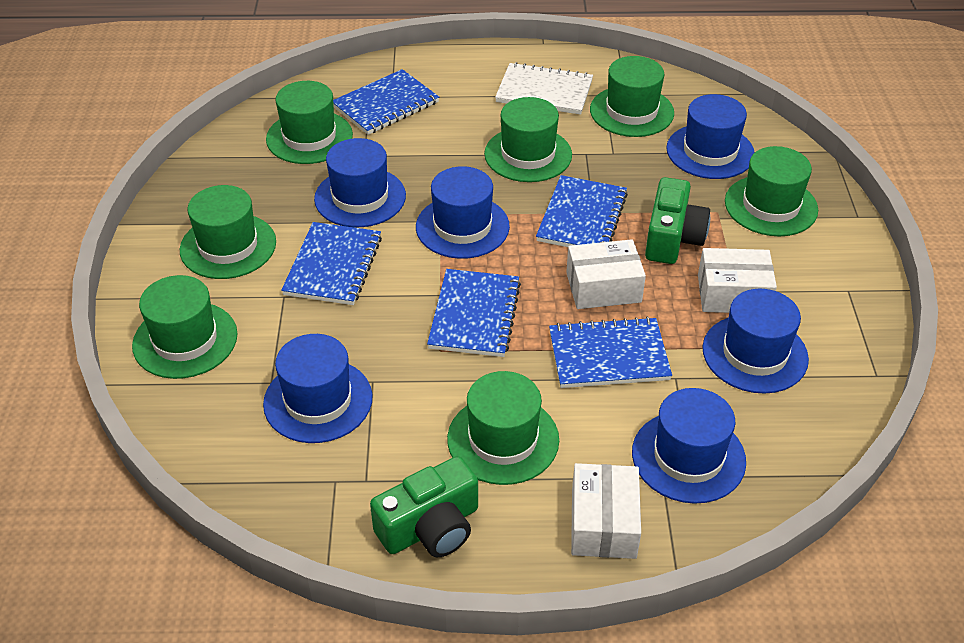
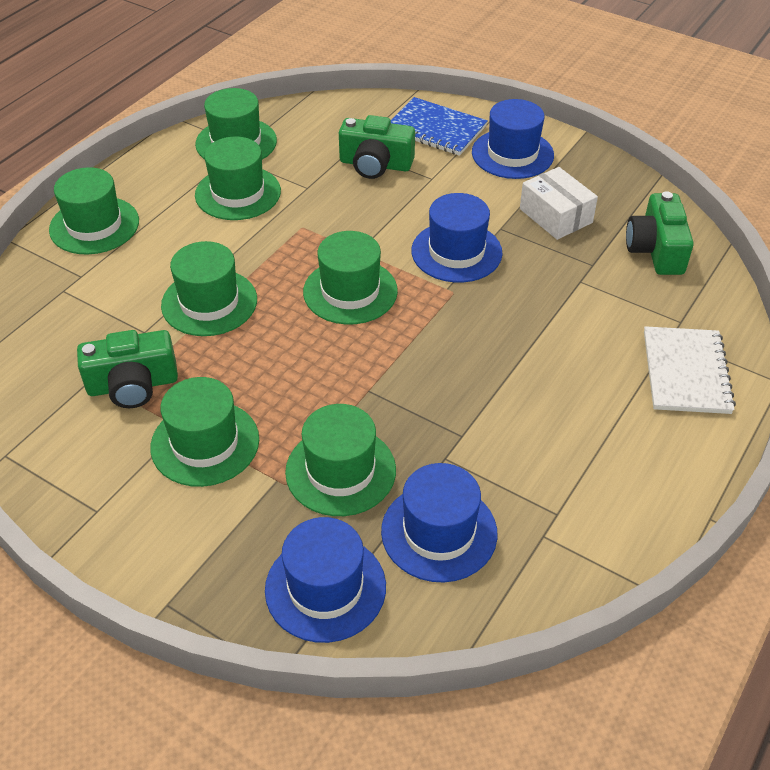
blue hat: [263,334,373,443] [314,138,406,227] [416,166,510,259] [632,388,746,504] [666,94,755,179] [702,289,809,394] = 6 -> [265,517,386,643] [381,463,498,582] [411,193,502,283] [472,99,554,179] = 4
blue notebook: [281,222,382,305] [333,69,439,135] [427,269,521,357] [536,175,628,247] [549,317,672,388] = 5 -> [391,97,488,156] = 1
green camera: [370,456,478,557] [645,177,710,264] = 2 -> [77,330,178,408] [339,115,415,179] [626,191,694,275] = 3
white box: [566,239,646,309] [571,463,641,559] [698,248,777,313] = 3 -> [520,167,598,240] = 1

